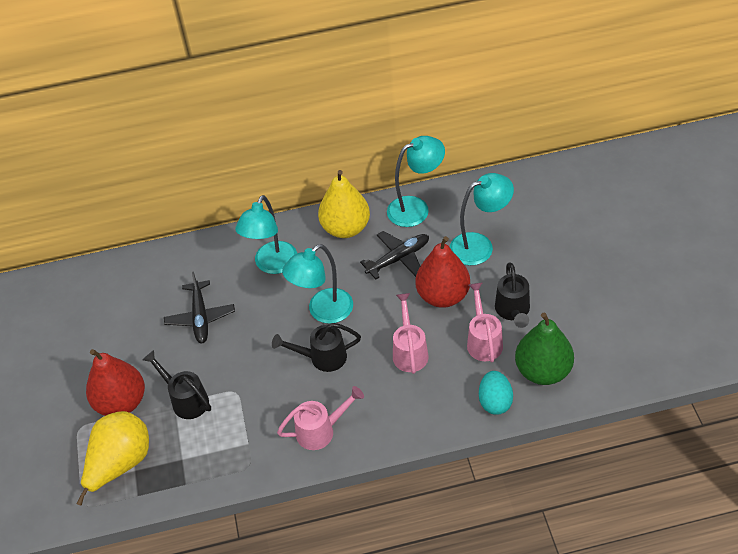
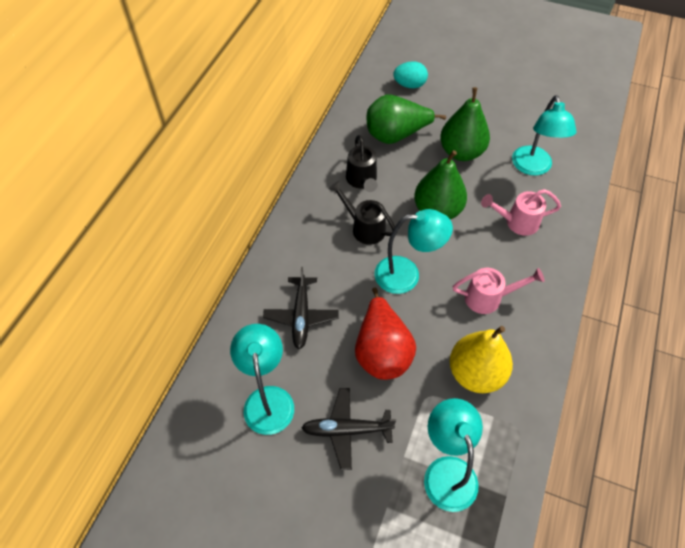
black watering can: [143,350,211,419] [272,323,361,372] [495,262,530,328] = 3 -> [329,181,397,245] [346,135,377,192] = 2
green pear: [515,312,574,385] = 1 -> [367,94,446,144] [414,150,467,219] [440,87,490,161] = 3
pink watering can: [277,386,364,450] [393,293,429,374] [467,283,503,362] = 3 -> [452,268,545,314] [481,189,561,236] = 2
red pear: [86,349,145,416] [415,236,470,308] = 2 -> [355,288,416,380] = 1
yellow pear: [76,411,149,506] [318,170,370,238] = 2 -> [449,326,513,393] = 1

